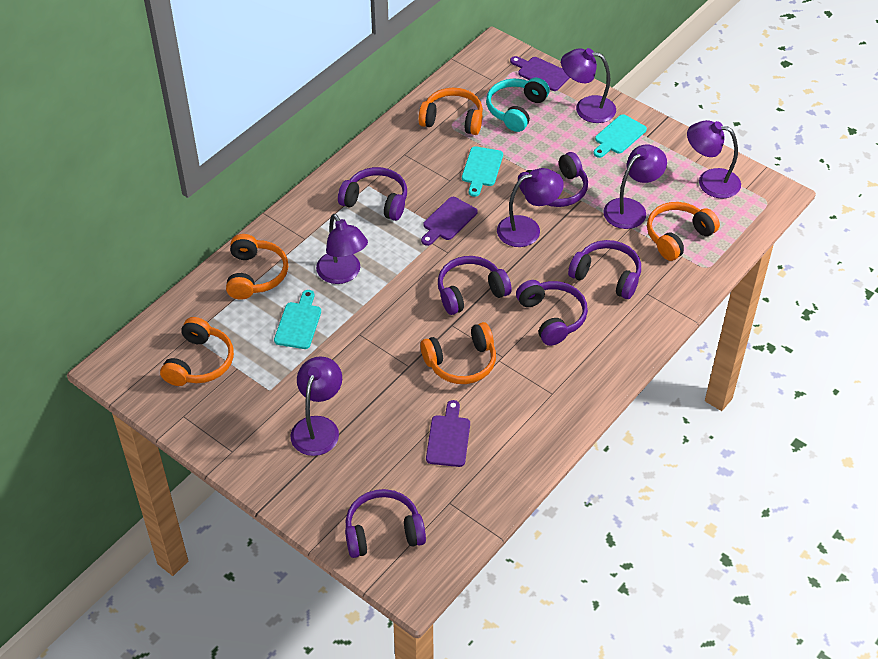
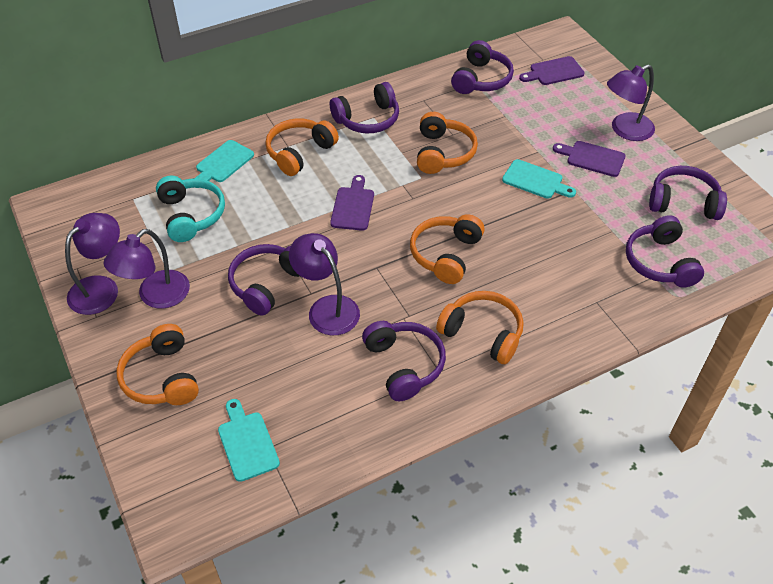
purple lamp: [290,356,342,456] [316,214,368,284] [497,168,564,247] [561,48,616,123] [603,144,667,229] [687,120,741,198] = 6 -> [65,213,120,315] [104,229,190,308] [289,233,360,335] [607,65,655,141] = 4

